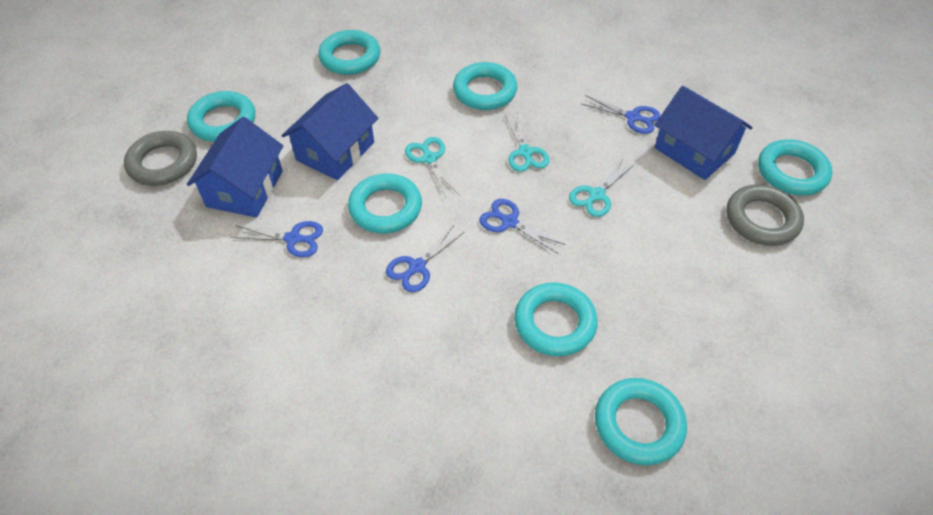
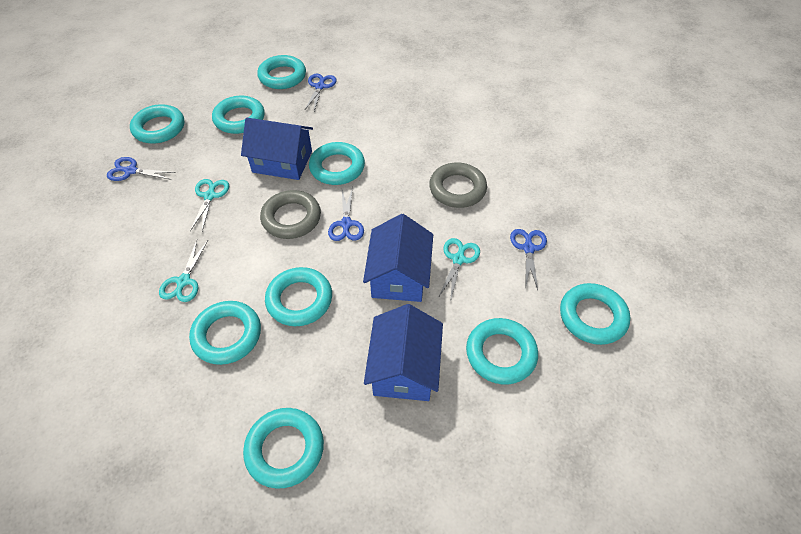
turquoise ring: [187,91,255,142] [318,30,380,75] [348,173,422,233] [453,62,517,110] [514,282,598,357] [595,378,687,465] [758,139,832,196] = 7 -> [130,104,184,144] [189,301,261,365] [212,96,265,134] [243,408,324,489] [257,55,306,89] [265,267,332,326] [309,142,365,185] [466,318,538,385] [560,283,630,345] = 9

